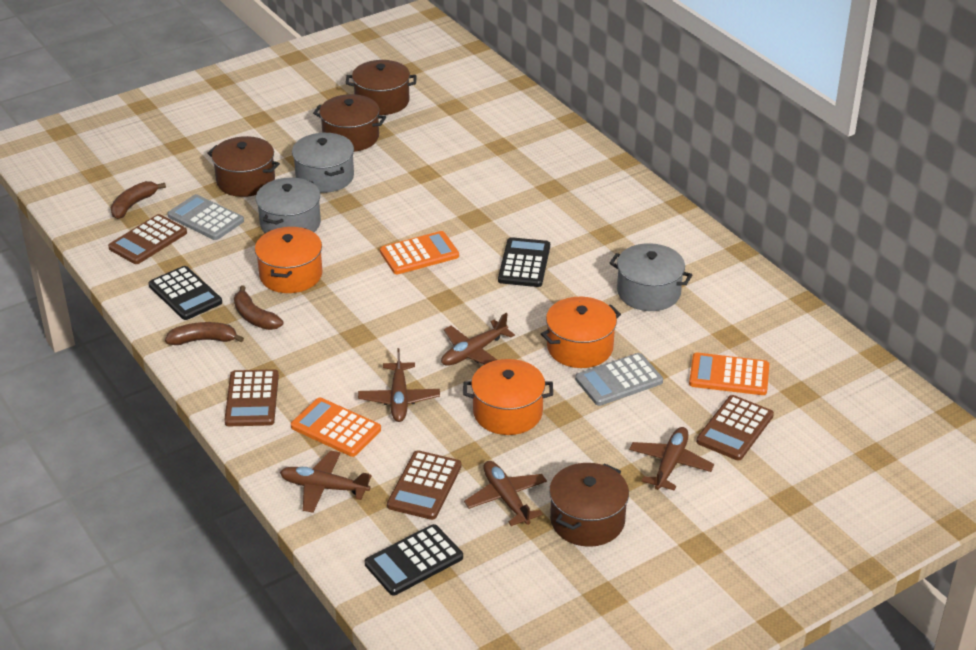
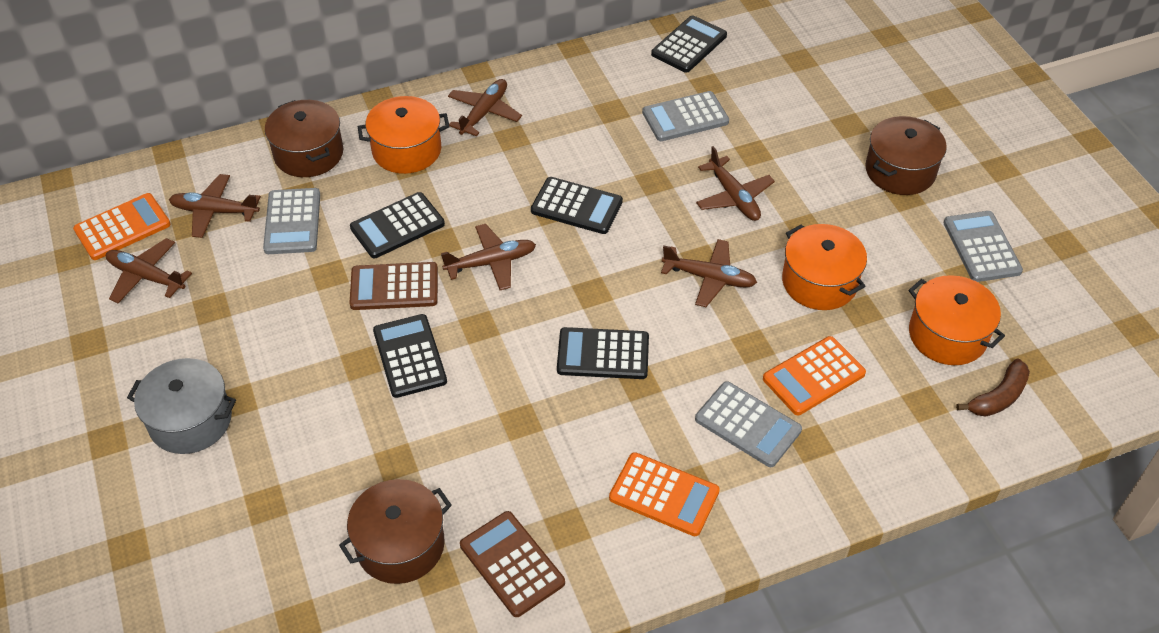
black calculator: [149,266,222,320] [365,524,463,596] [498,237,550,287] = 3 -> [350,192,445,258] [373,314,447,398] [531,177,623,234] [557,327,649,379] [651,15,727,73] = 5
brown banana: [111,181,166,219] [165,322,244,345] [234,285,283,330] = 3 -> [956,359,1030,417] = 1
brown calculator: [108,214,187,264] [224,369,279,426] [387,450,462,520] [696,395,774,460] = 4 -> [350,262,438,310] [460,511,565,617] = 2
brown plane: [280,450,372,513] [358,348,440,422] [441,313,515,366] [464,461,547,526] [629,427,714,491] = 5 -> [106,238,192,303] [169,174,261,238] [441,224,536,290] [448,79,522,136] [661,239,757,307] [696,146,775,221] = 6
brown pot: [207,136,280,197] [313,94,386,152] [346,60,417,115] [549,463,629,547] = 4 -> [265,100,343,177] [339,479,452,584] [865,116,947,195] = 3
grey calculator: [168,194,244,240] [575,353,663,406] = 2 -> [263,188,320,254] [642,91,729,141] [695,381,802,467] [943,211,1023,282] = 4
grey pot: [256,178,321,233] [292,133,354,193] [610,243,692,311] = 3 -> [127,358,236,454] = 1

